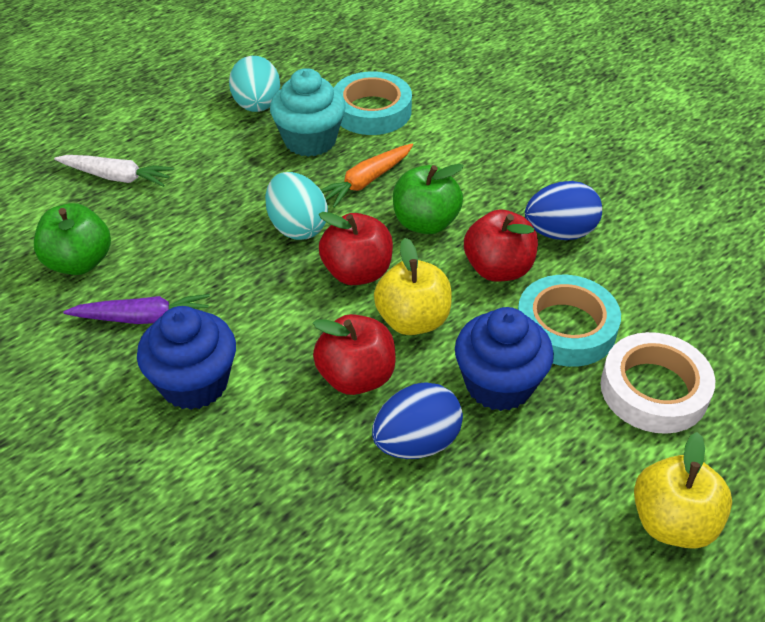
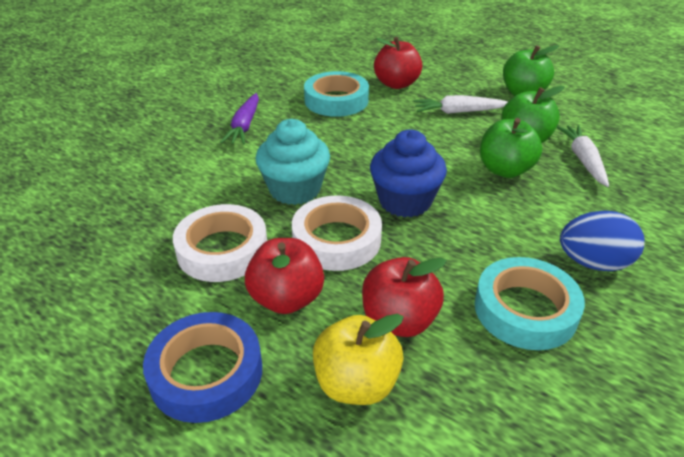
blue cupcake: [137,306,236,410] [455,307,554,411] = 2 -> [370,130,447,217] = 1
blue egg: [372,382,463,459] [525,181,602,240] = 2 -> [560,211,645,271] = 1
blue tape: none = 0 -> [143,312,262,423] = 1
green apple: [34,203,111,275] [393,164,464,234] = 2 -> [480,118,542,178] [501,86,565,143] [503,45,559,96] = 3
orange carrot: [321,144,413,208] = 1 -> none = 0
turquoise egg: [229,56,280,112] [265,172,328,240] = 2 -> none = 0
white carrot: [54,155,174,187] = 1 -> [414,95,507,114] [556,125,609,187] = 2
white tape: [600,332,715,434] = 1 -> [173,204,267,282] [292,195,382,271] = 2
yellow apple: [374,238,452,335] [634,432,732,549] = 2 -> [313,314,404,405] = 1

